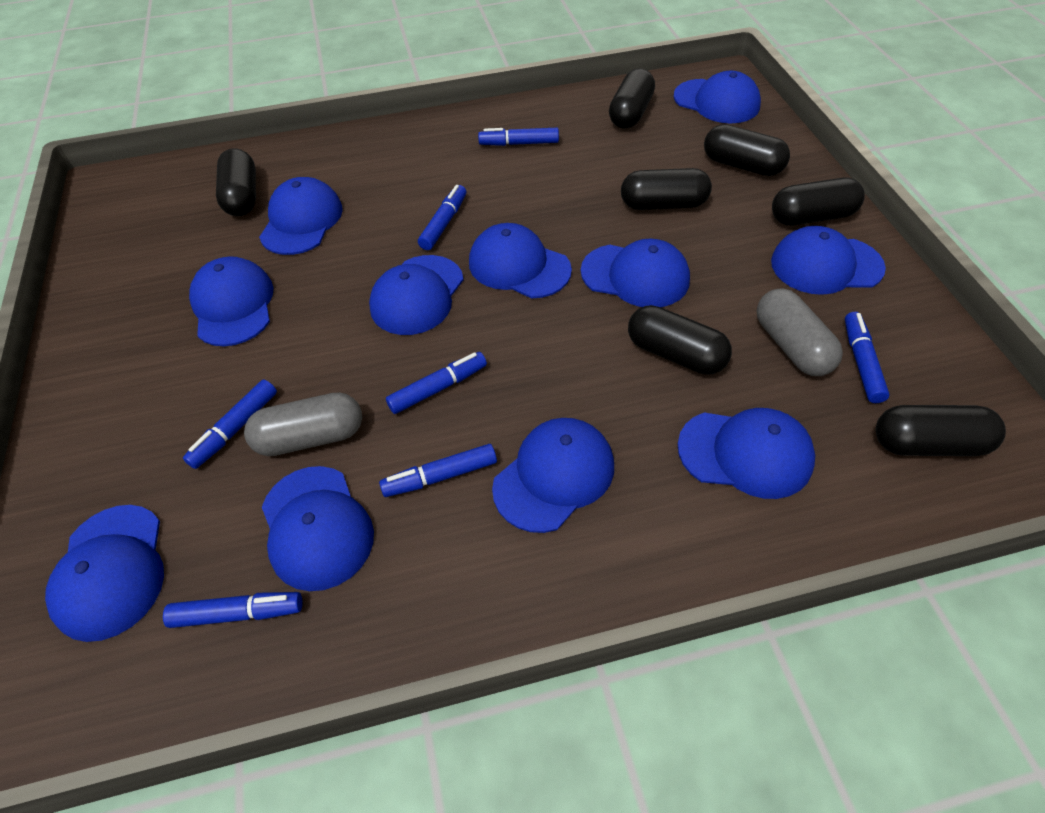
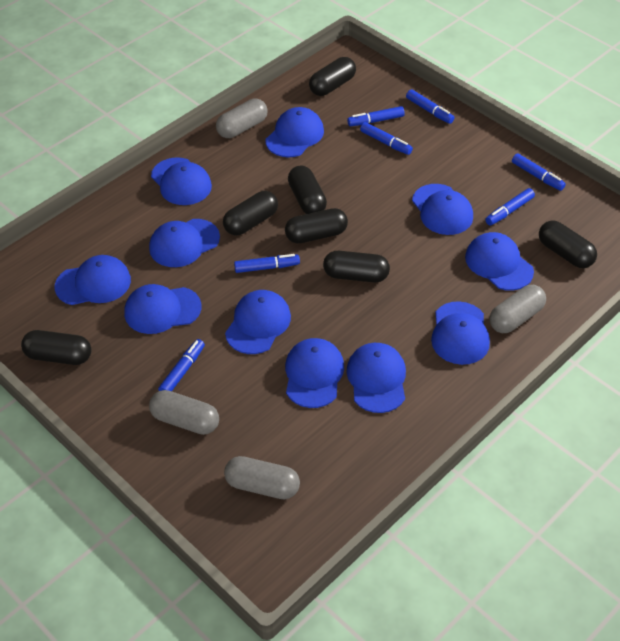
grey capsule: [244,392,362,456] [757,288,843,376] = 2 -> [149,390,219,435] [216,98,268,138] [224,456,300,499] [490,285,546,333] = 4

